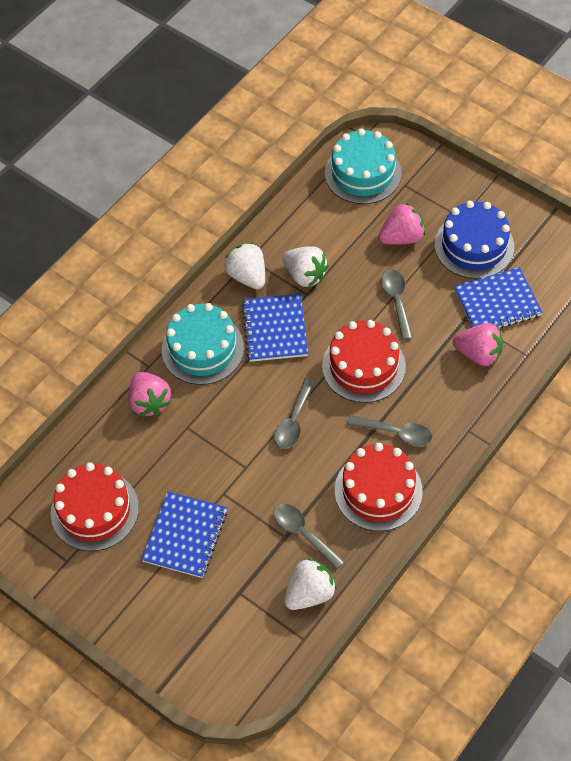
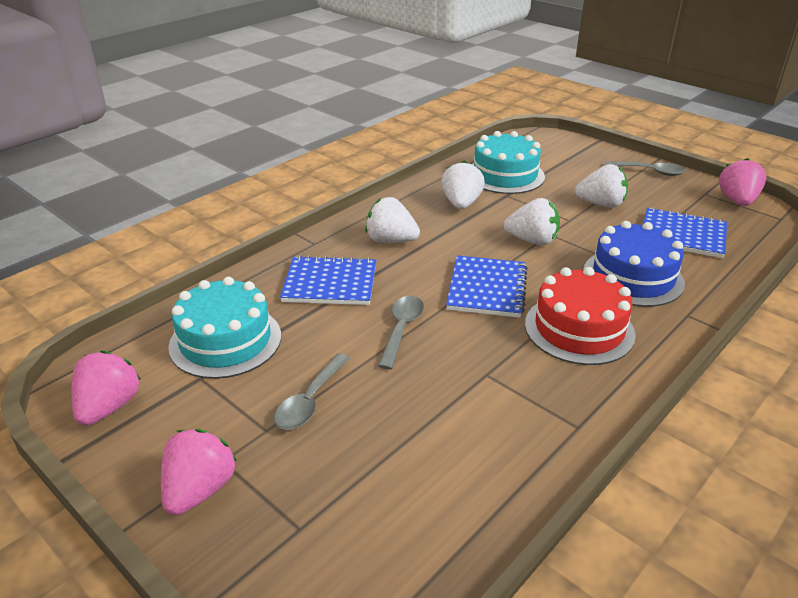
grey spoon: [273,504,344,570] [274,378,315,449] [347,415,432,446] [381,269,413,340] = 4 -> [274,353,350,430] [378,296,424,369] [604,161,686,176] = 3
red cake: [51,463,139,551] [322,320,406,403] [335,443,423,531] = 3 -> [525,267,636,365] = 1
white strawberry: [224,242,265,290] [282,246,328,287] [284,558,337,610] = 3 -> [365,197,420,243] [441,161,485,209] [504,198,560,245] [575,164,628,208] = 4

